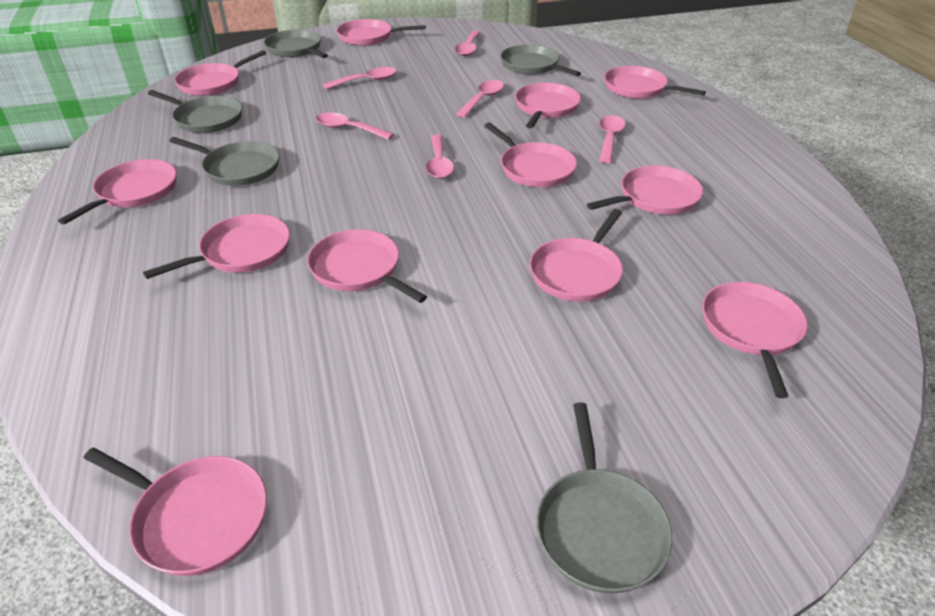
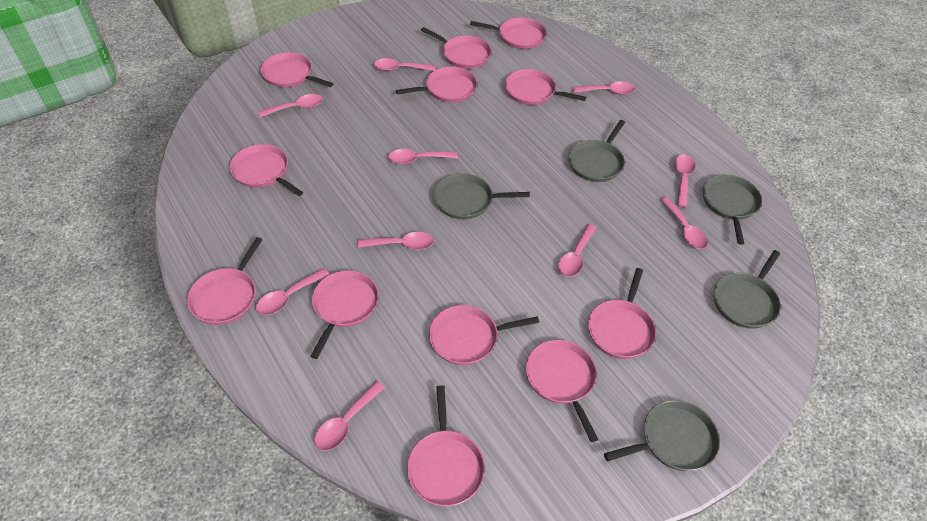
pink spoon: [316,112,394,140] [322,67,397,90] [426,134,454,179] [455,31,481,56] [456,80,504,117] [599,115,626,163] = 6 -> [256,268,329,315] [258,94,323,117] [314,381,385,451] [357,232,434,250] [374,58,435,71] [388,149,458,164] [558,224,596,277] [572,81,635,95] [660,197,708,249] [674,154,696,207] = 10

